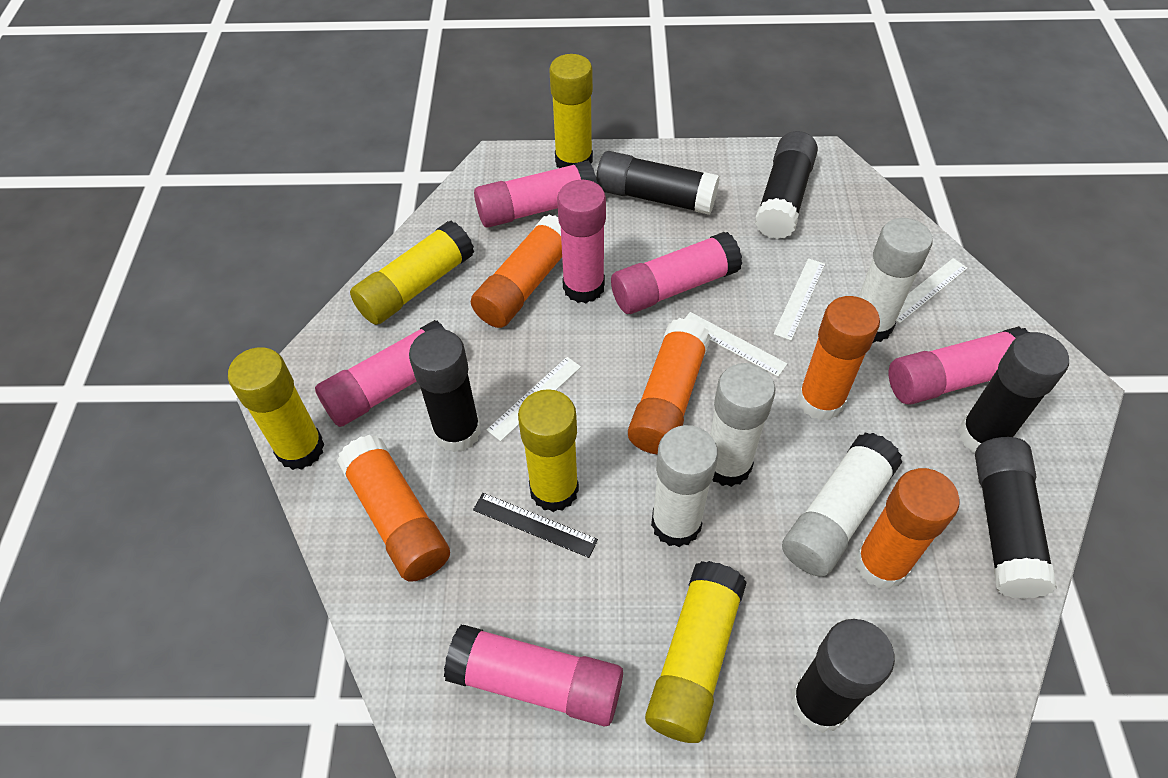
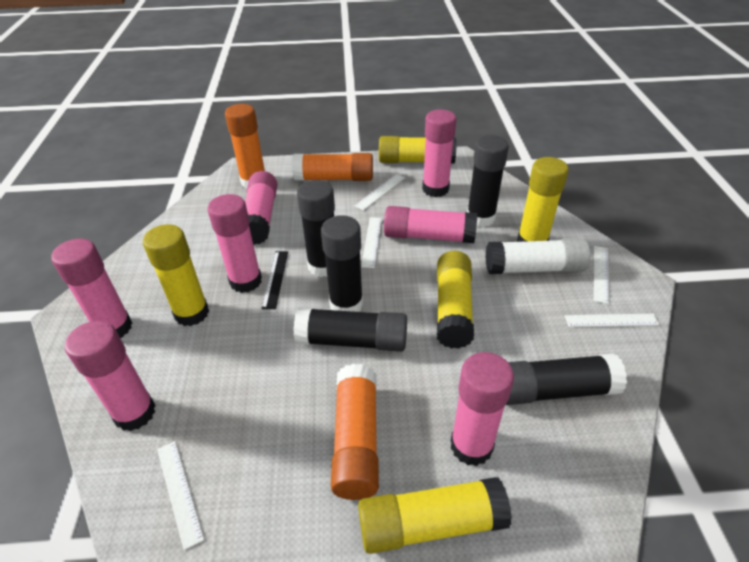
black glue stick: [409,329,481,452] [596,151,720,215] [755,131,818,239] [791,619,895,733] [959,332,1069,453] [975,437,1057,599] = 6 -> [293,307,407,352] [297,180,335,277] [321,215,363,312] [467,135,509,227] [506,353,627,405] = 5
orange glue stick: [337,435,450,582] [471,215,562,328] [628,318,711,454] [798,296,880,421] [855,468,960,589] = 5 -> [225,104,265,188] [292,153,373,181] [331,364,379,500] = 3
pink glue stick: [315,320,446,427] [444,625,623,726] [474,161,598,228] [557,180,606,303] [611,232,742,314] [889,326,1030,405] = 6 -> [51,238,132,338] [65,321,155,431] [208,194,262,293] [245,171,277,245] [384,206,477,243] [422,109,456,197] [451,352,514,466] = 7
white glue stick: [651,425,718,547] [710,363,776,487] [782,432,902,577] [859,218,933,343] = 4 -> [486,238,591,274] = 1
white ruler: [487,357,581,441] [685,312,787,377] [774,258,825,341] [896,258,968,323] = 4 -> [157,441,204,550] [355,174,405,210] [361,217,382,268] [565,314,659,327] [594,246,609,304] = 5

